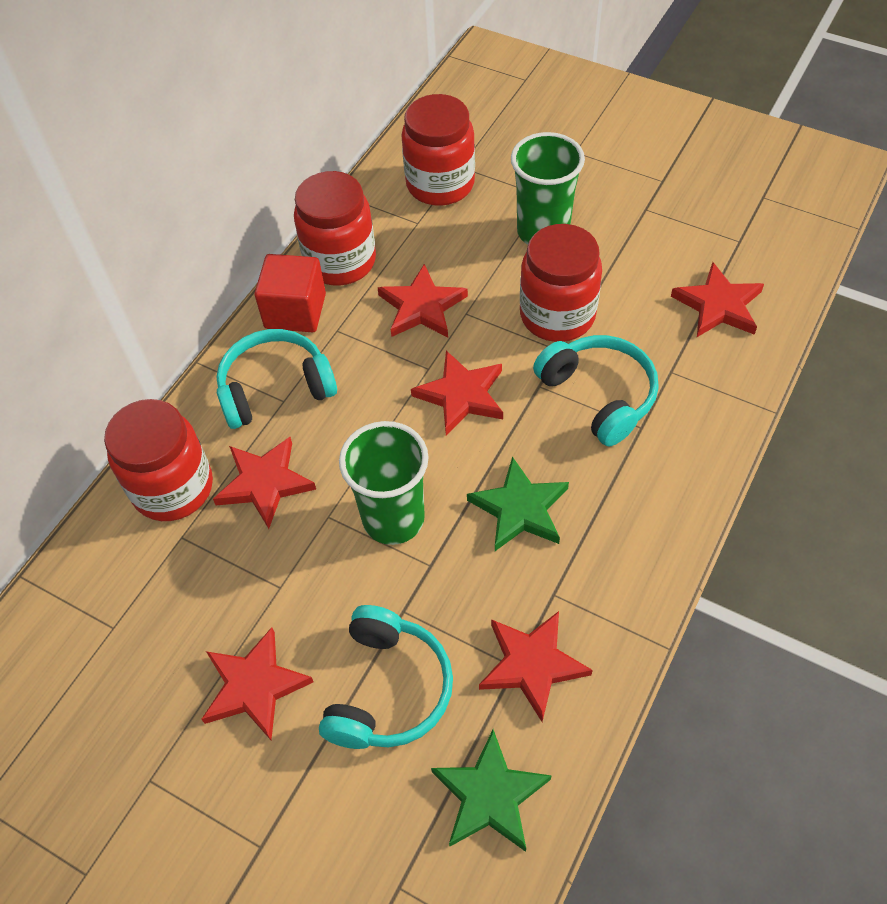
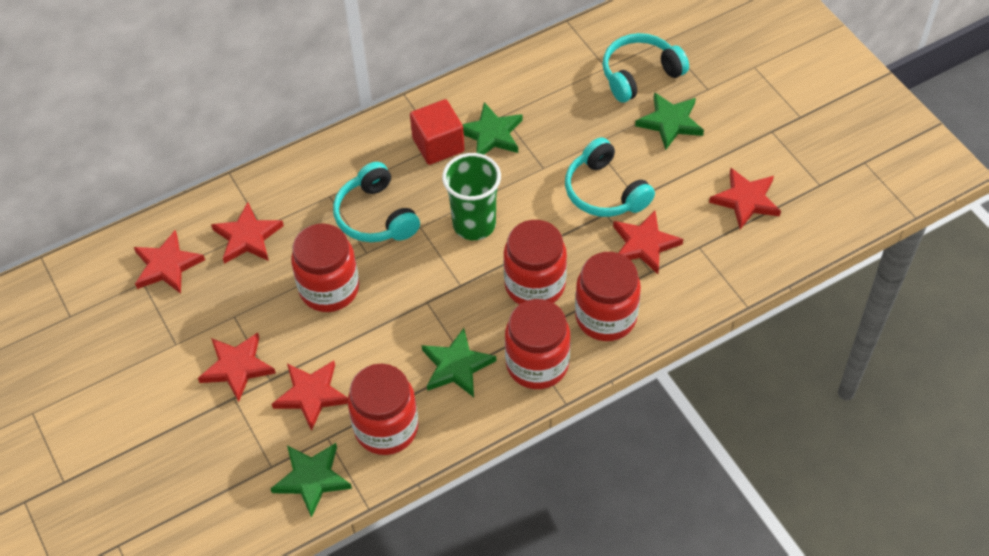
green cup: [339,421,429,545] [511,132,585,244] = 2 -> [442,153,501,240] = 1
green star: [431,730,552,852] [467,456,569,551] = 2 -> [271,443,352,518] [422,328,496,397] [462,102,523,155] [635,92,704,150] = 4
red jar: [104,399,213,521] [294,171,376,286] [401,94,475,206] [520,224,602,342] = 4 -> [291,223,359,312] [348,364,418,455] [503,220,567,305] [505,299,570,389] [575,252,641,341] = 5

